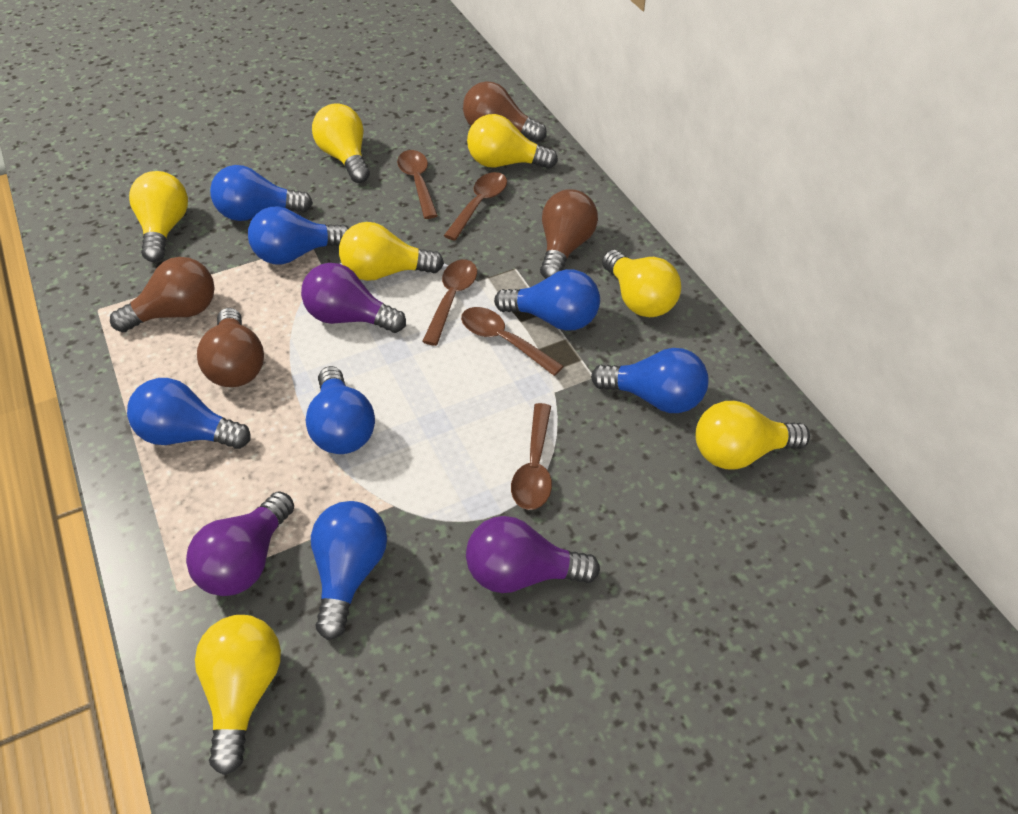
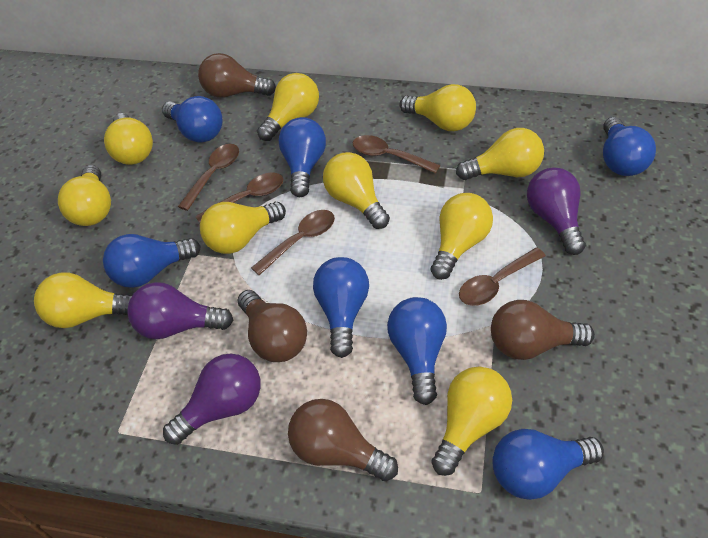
yellow light bulb: [129,171,188,262] [195,615,281,775] [312,103,370,183] [339,222,444,281] [467,114,558,169] [602,250,681,317] [696,401,810,470] = 7 -> [34,272,133,328] [58,165,111,226] [104,113,153,165] [200,202,286,254] [257,73,319,141] [323,152,390,229] [399,84,476,131] [431,193,493,280] [431,367,512,476] [456,128,544,180] = 10

